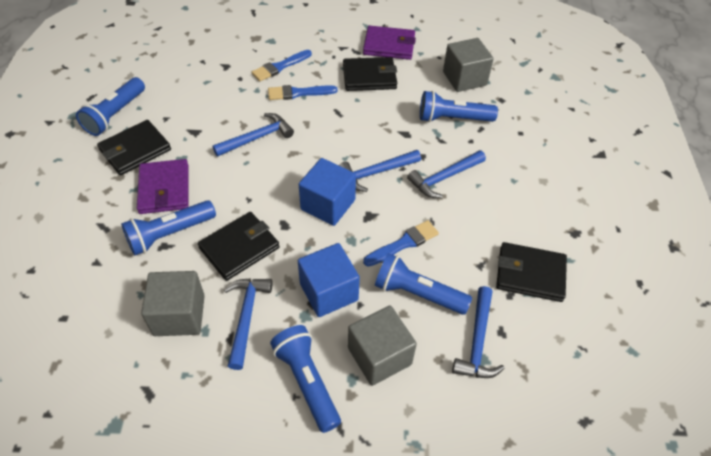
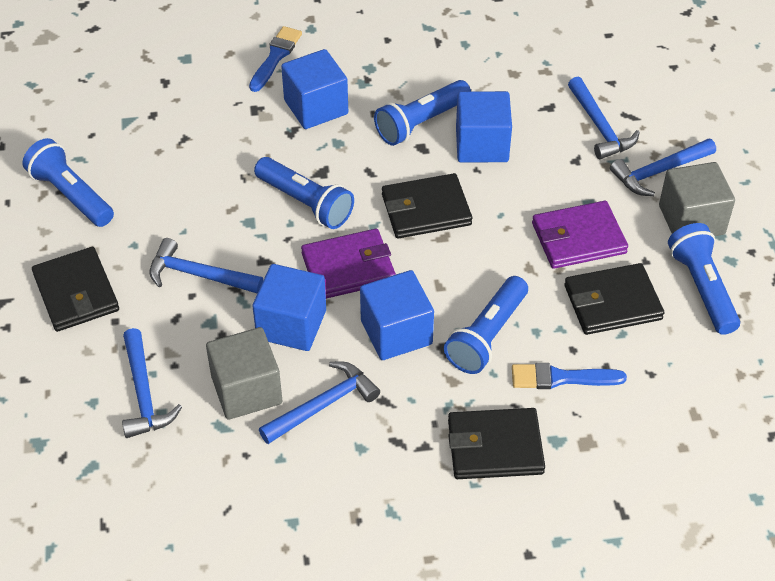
blue brush: [252,50,312,81] [268,85,338,100] [363,220,439,267] = 3 -> [249,26,302,92] [512,363,627,389] = 2
blue cube: [298,243,360,317] [299,158,356,226] = 2 -> [252,264,326,351] [281,49,348,129] [360,270,434,360] [456,91,512,162] = 4
grey cube: [141,271,205,336] [348,305,417,386] [443,38,494,92] = 3 -> [206,327,282,420] [659,162,735,236] = 2

